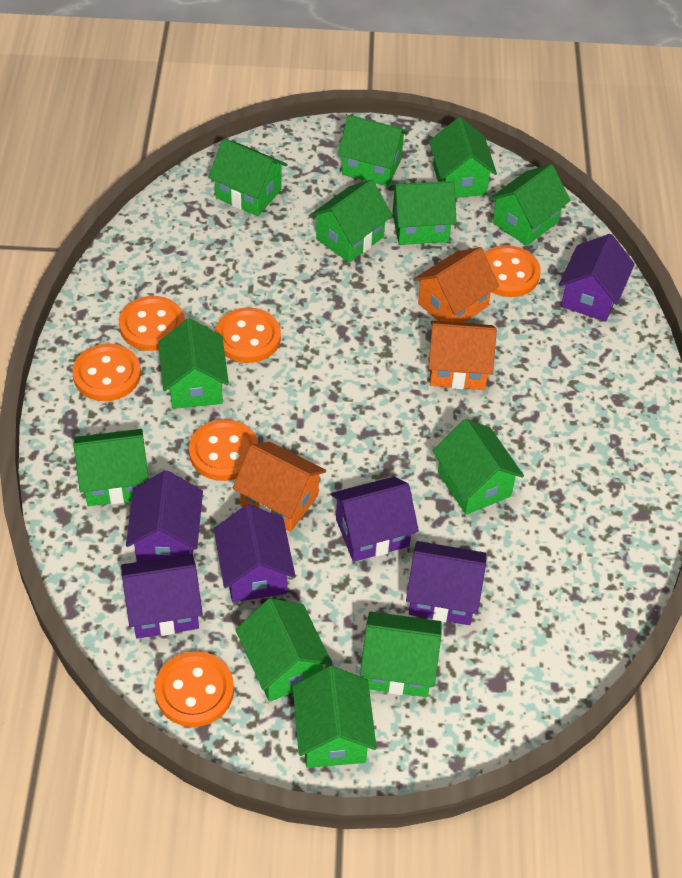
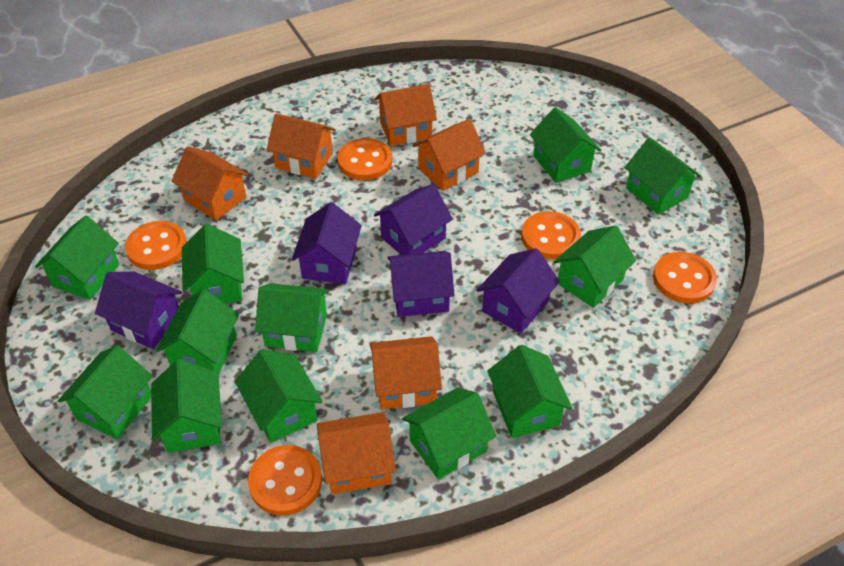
orange button: [72,343,141,401] [119,296,185,351] [155,651,234,727] [189,419,258,481] [215,307,281,363] [484,245,541,297] = 6 -> [125,221,187,270] [248,445,322,515] [338,138,392,180] [521,211,581,260] [653,252,717,304] = 5
orange house: [233,442,326,532] [413,247,499,323] [429,321,497,390] = 3 -> [171,146,249,221] [267,113,336,179] [317,412,396,494] [370,336,442,409] [375,84,437,146] [413,119,486,191] = 6
purple house: [121,554,203,639] [126,470,203,562] [214,504,295,602] [331,476,419,562] [406,541,486,625] [559,234,635,322] = 6 -> [95,271,182,349] [292,202,362,284] [374,184,453,255] [388,251,454,317] [476,248,560,334] = 5

